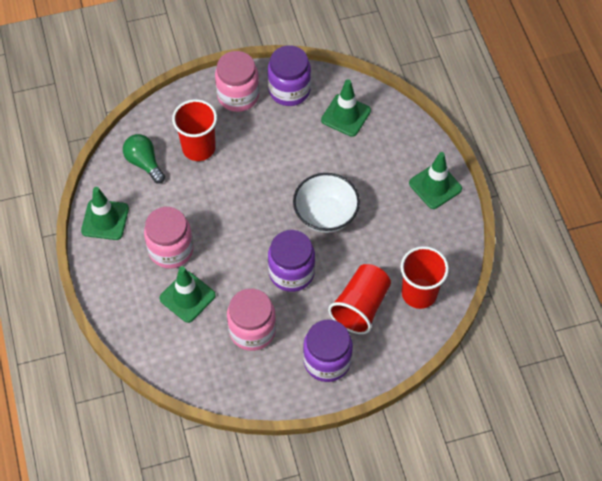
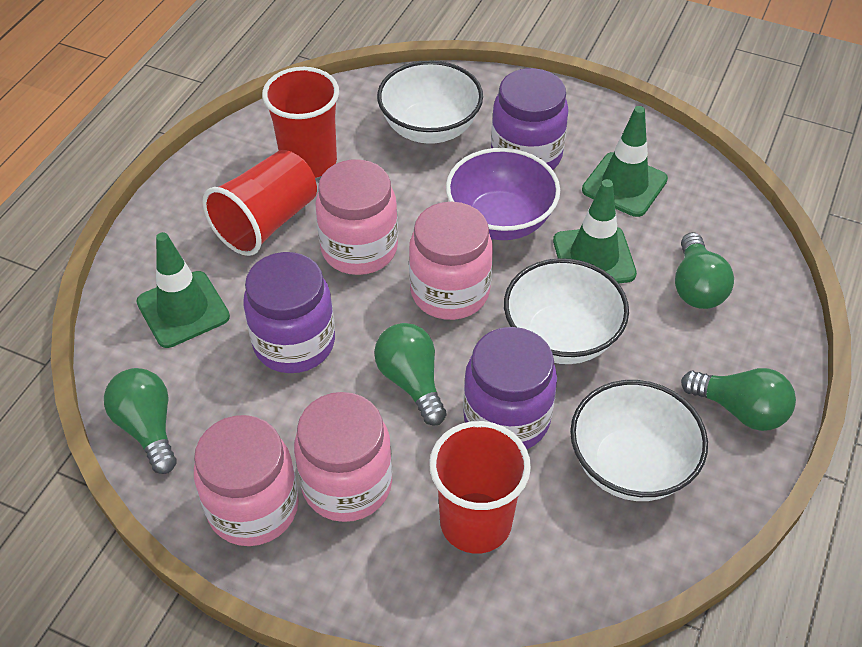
green light bulb: [123,134,165,183] = 1 -> [104,368,177,474] [374,323,447,426] [675,232,734,309] [681,368,796,431] = 4
green traffic cone: [81,187,129,240] [159,266,216,323] [321,79,371,137] [409,152,462,209] = 4 -> [136,232,230,348] [553,179,637,283] [582,106,668,217] = 3
pink jar: [144,207,194,269] [215,51,259,112] [227,288,276,351] = 3 -> [194,415,299,546] [294,392,392,522] [315,160,398,275] [409,202,493,320] = 4
purple bowl: none = 0 -> [446,148,560,240] = 1
white bowl: [293,173,360,233] = 1 -> [377,60,483,144] [504,258,629,364] [570,380,708,501] = 3

